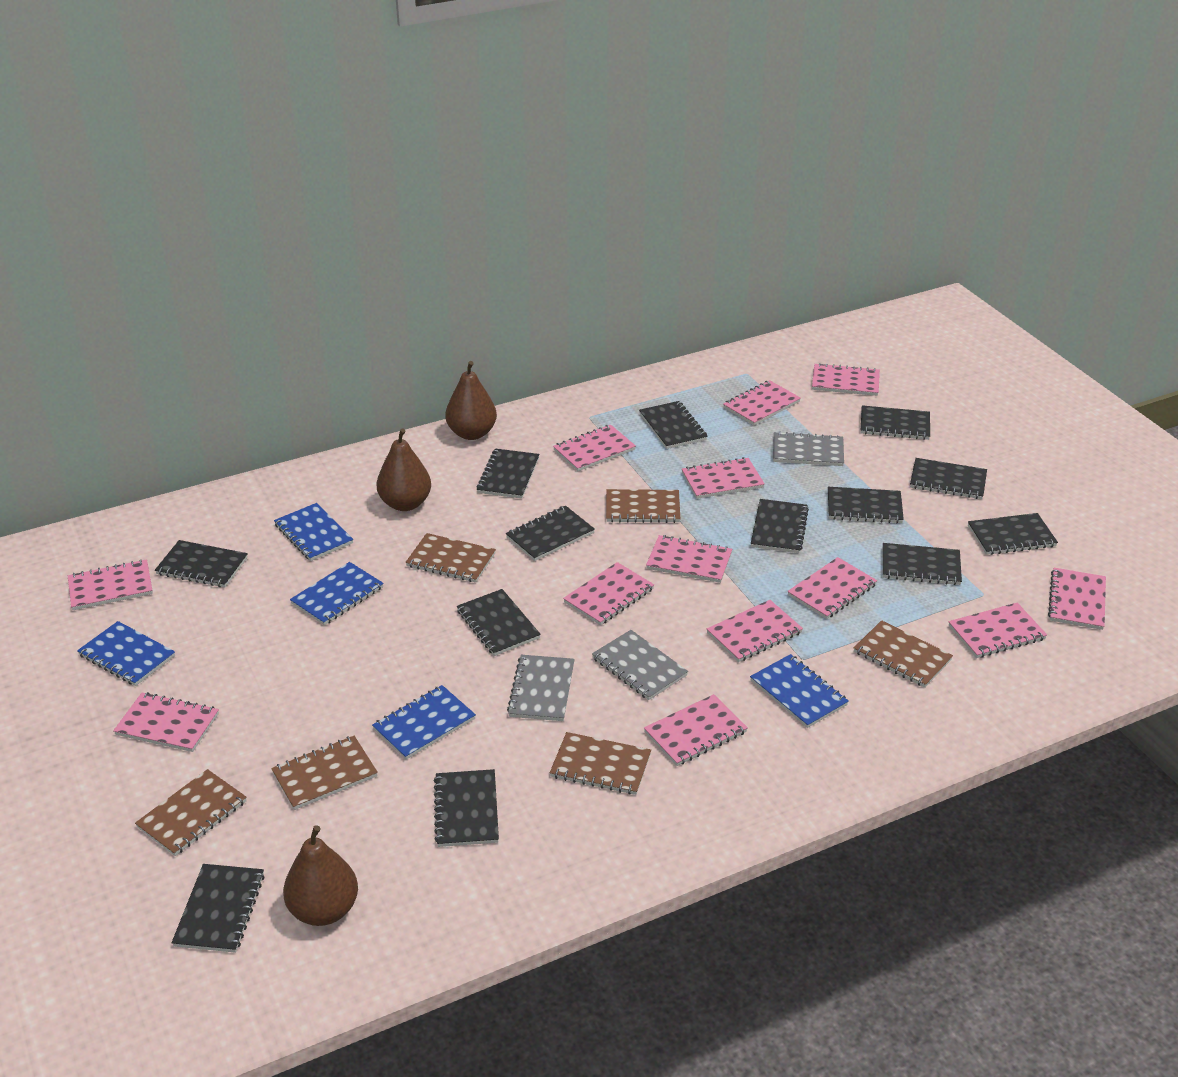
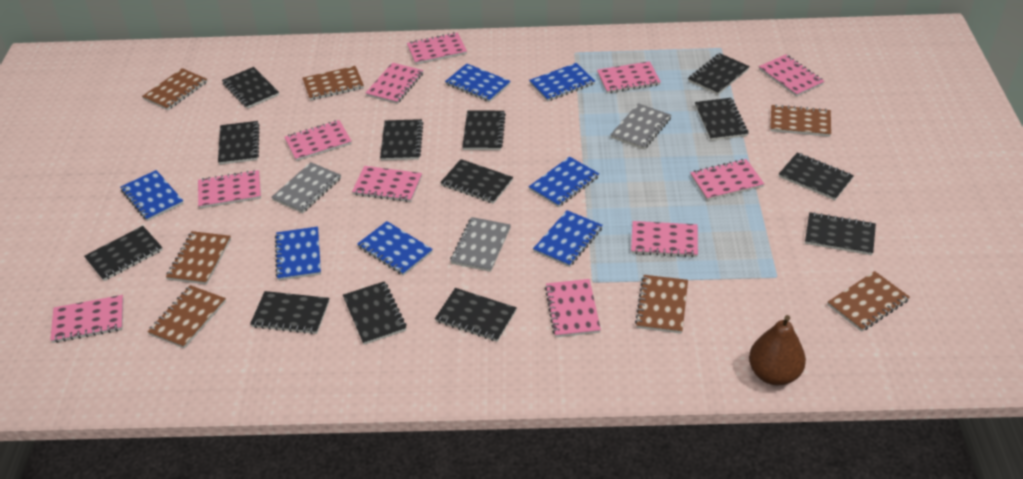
blue notebook: [77,621,175,686] [274,503,353,561] [290,562,384,625] [372,685,476,759] [750,654,849,728] = 5 -> [120,170,184,221] [275,227,321,281] [357,221,433,276] [445,64,511,102] [529,63,595,101] [529,157,599,207] [533,210,603,267] = 7
brown notebook: [135,769,247,856] [271,736,378,810] [406,533,496,583] [550,732,651,795] [606,489,681,523] [854,620,953,688] = 6 -> [142,68,207,110] [147,285,226,348] [166,231,231,285] [302,66,364,101] [635,275,688,334] [770,104,831,137] [827,271,910,332] = 7
brown pear: [283,825,358,926] [377,429,431,511] [445,361,497,440] = 3 -> [749,315,806,385] = 1
pink notebook: [68,559,153,610] [113,692,219,752] [553,425,636,471] [563,562,654,625] [644,694,748,766] [646,535,732,583] [682,457,765,499] [707,600,803,662] [723,380,801,425] [787,557,877,619] [812,363,880,396] [949,603,1047,658] [1048,568,1106,630] = 13 -> [50,295,124,343] [198,170,261,208] [284,120,352,161] [352,166,422,202] [366,63,423,104] [407,32,467,65] [545,279,601,337] [597,61,661,93] [631,221,698,258] [690,159,764,200] [759,55,825,97] = 11

